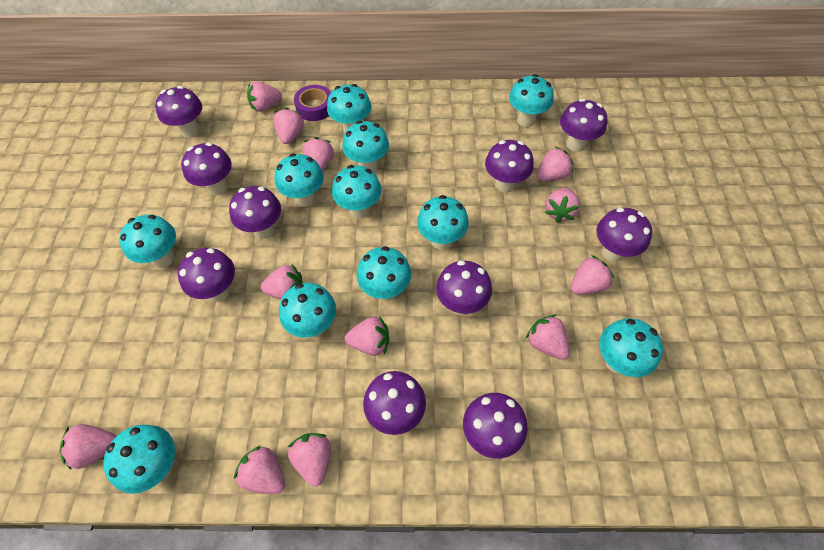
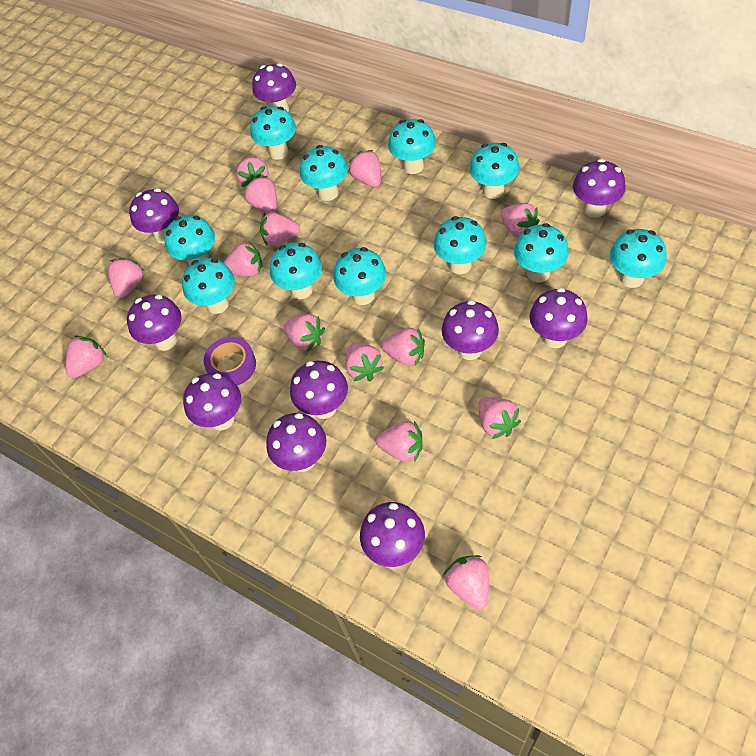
pink strawberry: [60,424,116,469] [234,446,285,494] [247,81,282,112] [261,264,303,300] [273,108,304,144] [288,433,331,487] [302,137,334,171] [345,316,389,356] [526,315,570,360] [536,147,574,181] [545,188,580,223] [571,255,614,295] = 12 -> [66,336,106,378] [108,258,145,298] [223,241,262,277] [236,157,269,187] [243,176,277,213] [260,212,300,246] [283,314,325,352] [345,343,384,381] [348,150,381,187] [376,421,422,462] [381,328,425,366] [444,555,489,610] [479,397,521,439] [500,203,540,237] = 14

